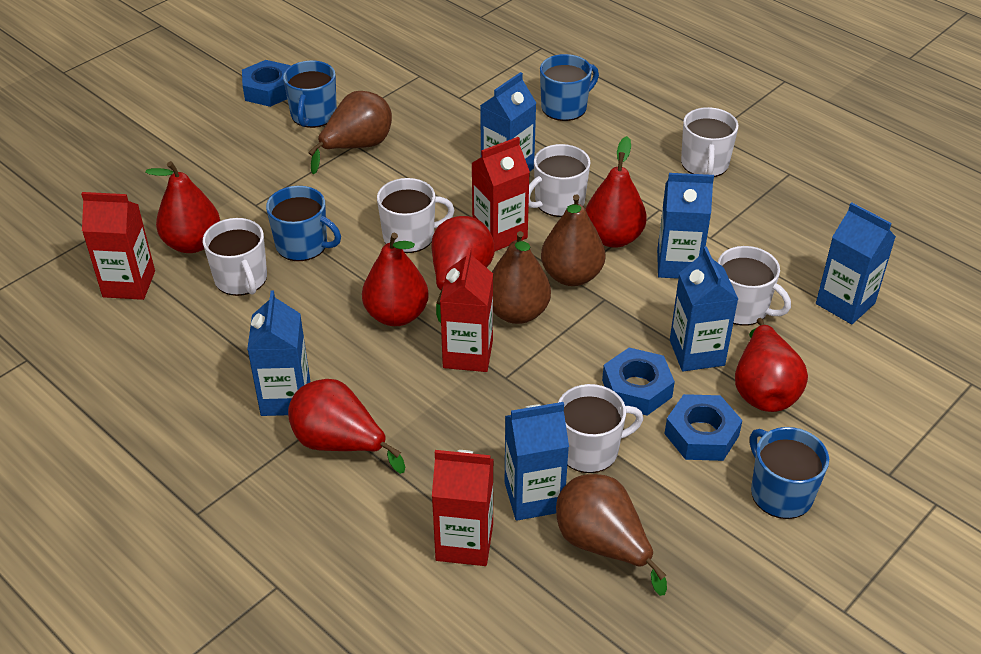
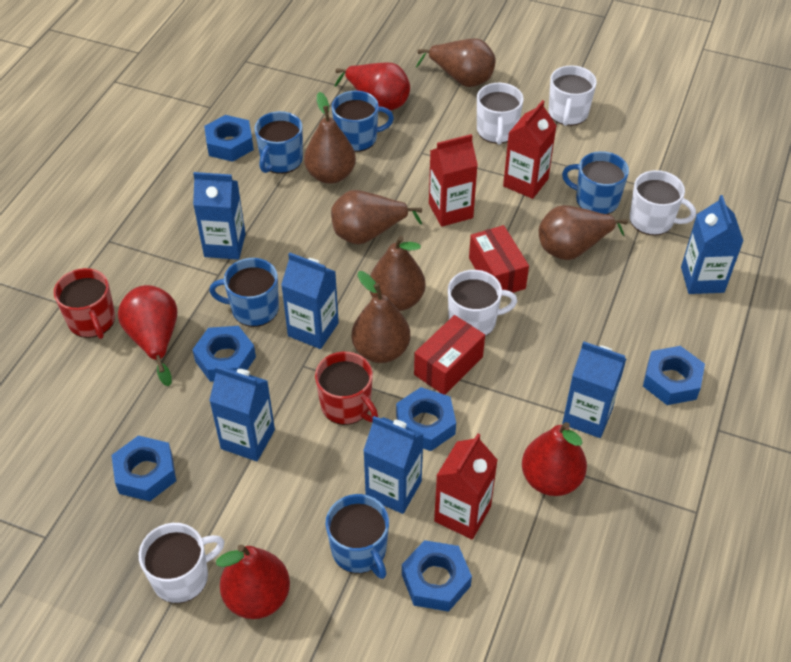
blue mug: [266,186,341,261] [283,60,337,128] [540,54,599,121] [750,427,829,519] = 4 -> [209,258,279,327] [255,111,303,174] [325,494,389,579] [332,91,394,152] [562,151,629,214] = 5
blue nut: [242,60,291,107] [602,348,675,416] [665,394,743,461] = 3 -> [112,435,176,501] [192,326,256,382] [204,115,254,162] [396,387,456,451] [402,540,472,612] [643,346,705,405] = 6
brown pear: [308,91,392,174] [492,231,551,324] [541,194,606,286] [556,474,667,596] = 4 -> [304,92,356,184] [331,190,422,244] [352,271,410,363] [370,236,425,311] [416,38,496,87] [539,205,628,260] = 6
red box: none = 0 -> [414,315,485,395] [469,225,529,293] = 2
red carton: [81,192,155,300] [432,450,494,566] [440,248,493,372] [471,137,530,251] = 4 -> [429,134,478,227] [434,434,498,539] [503,100,557,199] = 3
red mug: none = 0 -> [54,268,115,339] [315,352,378,425] = 2
red pear: [145,161,220,253] [288,379,405,474] [362,233,429,326] [431,216,495,323] [585,136,647,248] [735,318,808,412] = 6 -> [118,285,177,386] [216,544,290,619] [335,62,410,111] [522,422,587,496] = 4
white mug: [203,218,267,296] [377,178,455,253] [529,144,591,217] [558,384,643,473] [681,107,738,177] [718,246,791,326] = 6 -> [139,523,225,603] [448,270,517,336] [477,83,524,145] [548,65,597,126] [630,170,696,235] = 5

